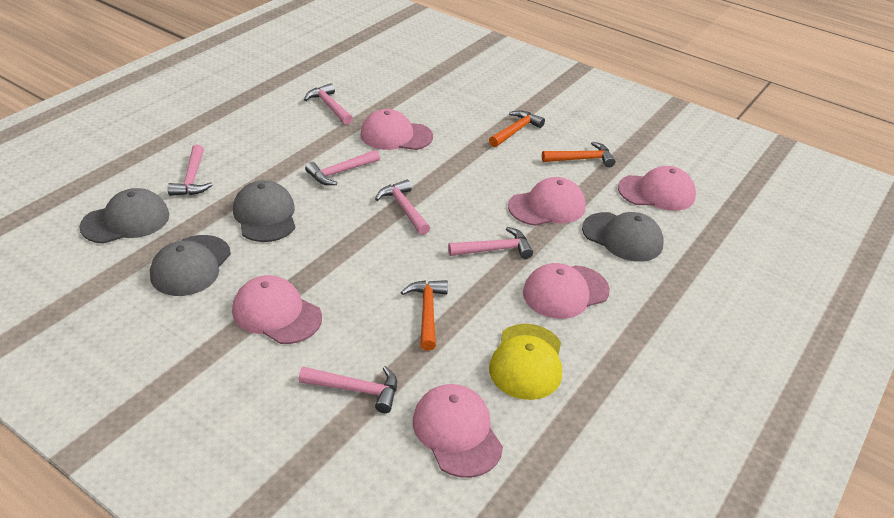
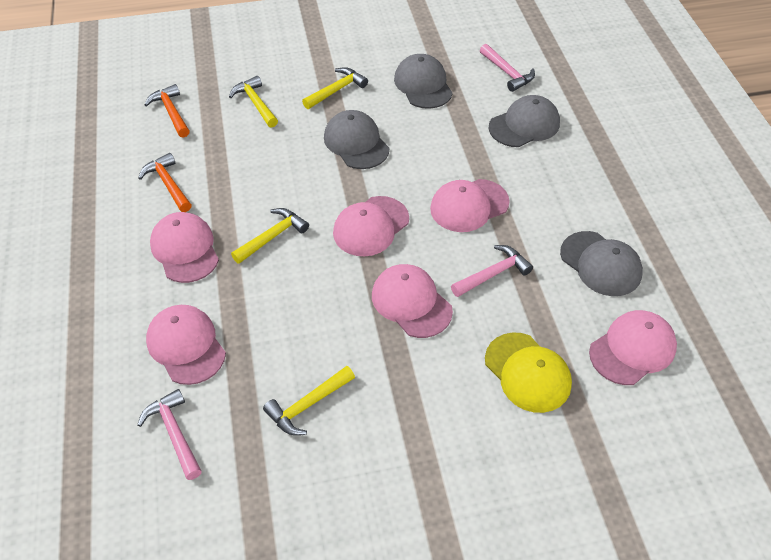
orange hammer: [401,280,448,351] [489,110,545,147] [542,142,615,168] = 3 -> [138,153,192,212] [144,84,190,138] = 2
pink hammer: [168,145,213,196] [299,366,397,413] [304,83,353,125] [305,150,380,185] [375,180,430,235] [448,227,533,259] = 6 -> [137,389,202,480] [451,245,533,297] [480,44,535,92] = 3
yellow hammer: none = 0 -> [229,76,278,128] [231,208,309,264] [263,366,355,435] [302,67,368,109] = 4

